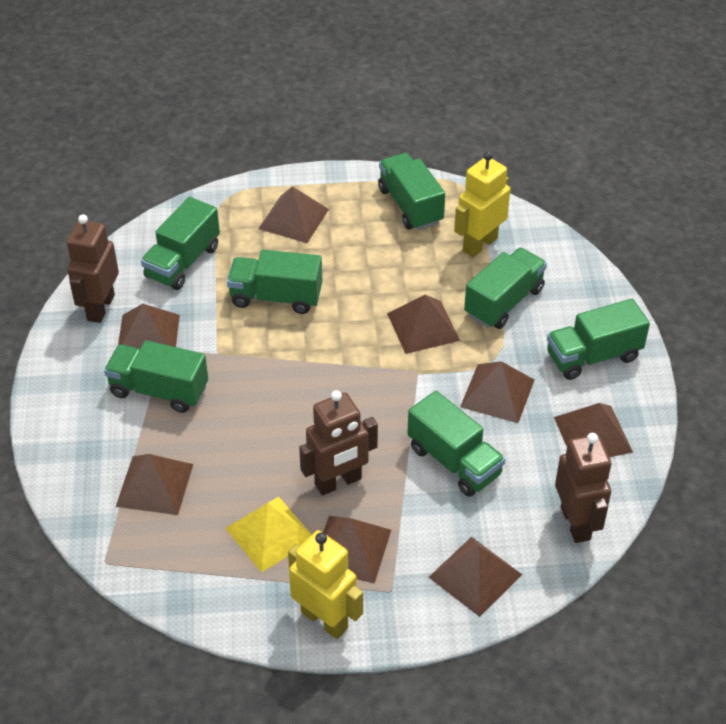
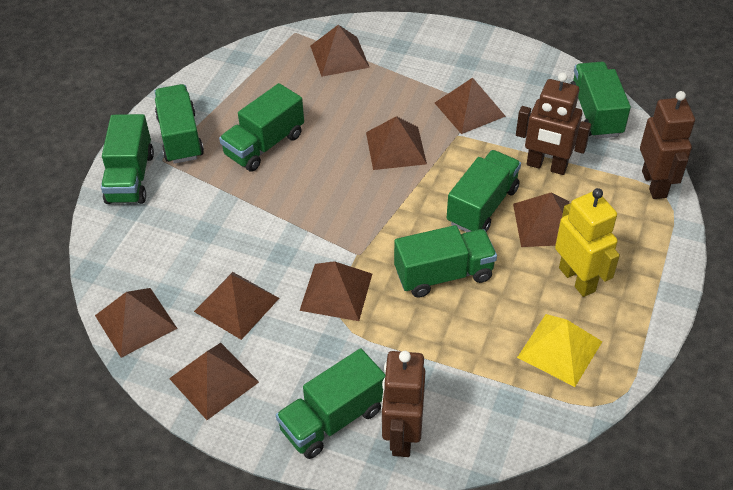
yellow robot: [288,530,363,639] [454,151,511,257] = 2 -> [555,188,620,297] = 1

